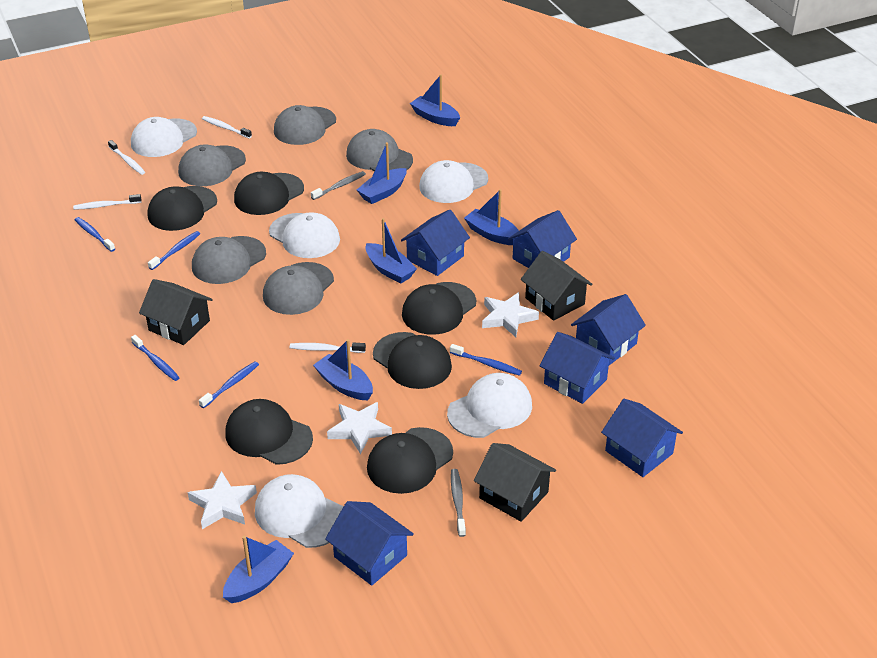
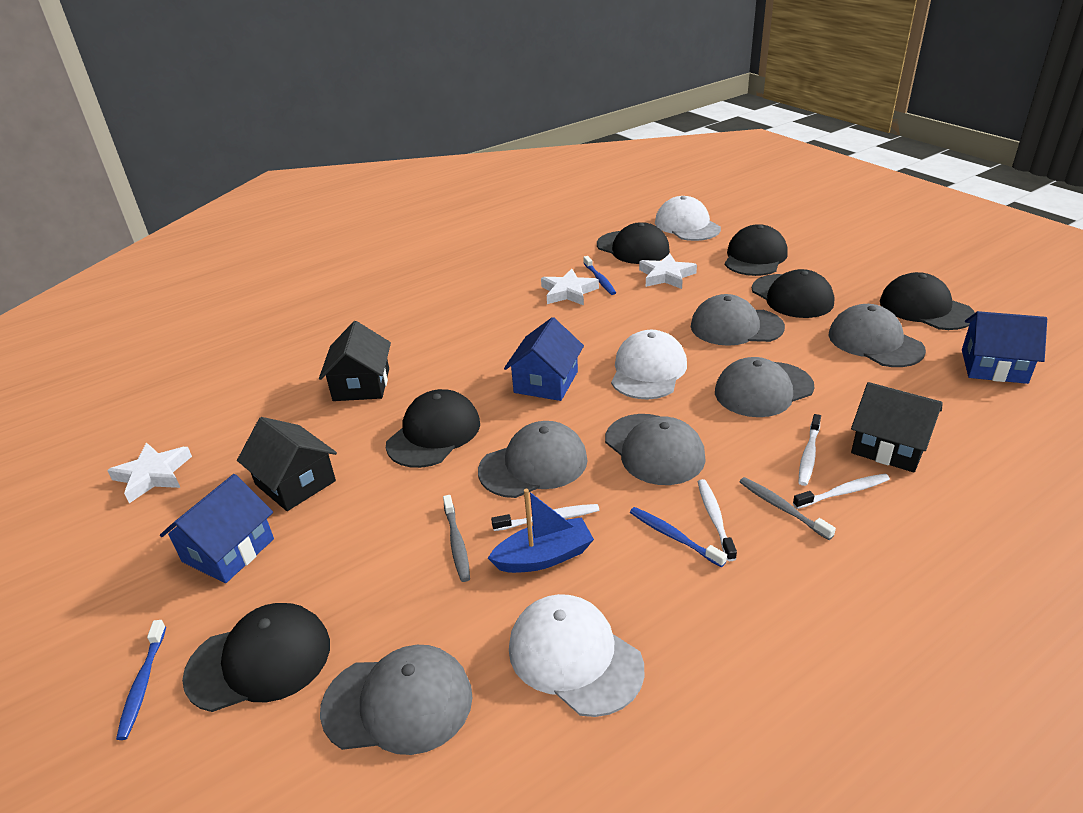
blue boat: [223,536,294,603] [313,339,373,400] [357,142,407,204] [366,218,417,284] [410,74,460,126] [464,189,519,245] = 6 -> [488,489,594,573] = 1
blue house: [325,501,414,586] [401,210,470,276] [508,210,577,268] [540,332,615,404] [571,294,646,365] [601,399,683,477] = 6 -> [160,474,274,583] [504,317,584,401] [962,311,1047,384] = 3
blue toothbrush: [75,217,115,252] [131,335,180,381] [148,231,200,270] [199,361,259,408] [450,344,522,376] = 5 -> [116,620,166,740] [583,256,616,295] [630,507,727,567] = 3
grey cap: [178,144,246,186] [192,236,266,284] [263,262,334,315] [274,105,336,145] [346,129,413,171] = 5 -> [320,645,473,755] [478,421,588,498] [605,414,706,485] [691,294,785,346] [715,357,814,417] [829,304,926,367] = 6
white cap: [131,117,197,157] [255,474,344,548] [269,212,340,258] [419,160,488,203] [447,373,532,438] = 5 -> [509,594,644,717] [611,330,687,400] [655,196,721,241] = 3

